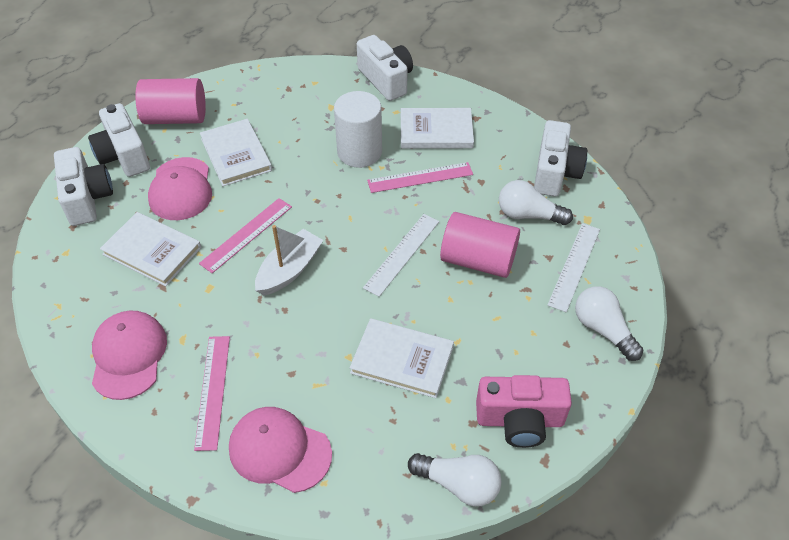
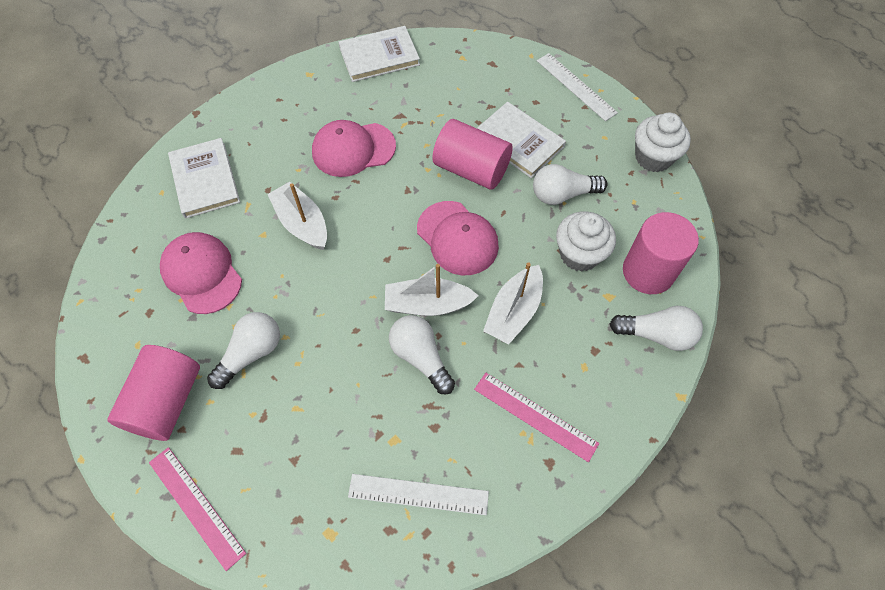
pink camera: [476,375,572,448] = 1 -> none = 0
pink cylinder: [135,78,206,124] [440,212,520,278] = 2 -> [107,345,200,441] [432,119,513,190] [623,212,699,294] = 3
pink ruler: [194,336,230,451] [199,198,292,273] [367,162,473,193] = 3 -> [149,447,246,571] [474,373,599,462] = 2
white boat: [255,225,323,296] = 1 -> [268,182,327,250] [385,264,479,316] [483,263,543,345] = 3
white book: [100,212,201,286] [200,119,272,186] [350,318,454,398] [401,108,474,148] = 4 -> [168,138,240,219] [339,26,420,82] [477,102,566,178] = 3
white camera: [54,147,113,226] [88,103,150,177] [357,35,413,101] [534,120,587,197] = 4 -> none = 0
white cupcake: none = 0 -> [556,211,616,272] [635,113,691,172] = 2
white cylinder: [334,91,382,168] = 1 -> none = 0
white light bulb: [408,453,501,507] [499,180,573,225] [575,286,643,361] = 3 -> [207,312,280,389] [389,315,455,394] [533,164,607,205] [610,306,703,351] = 4

